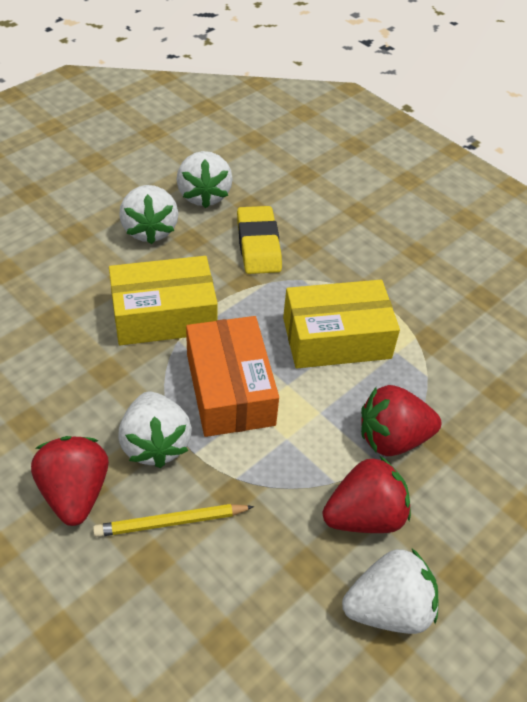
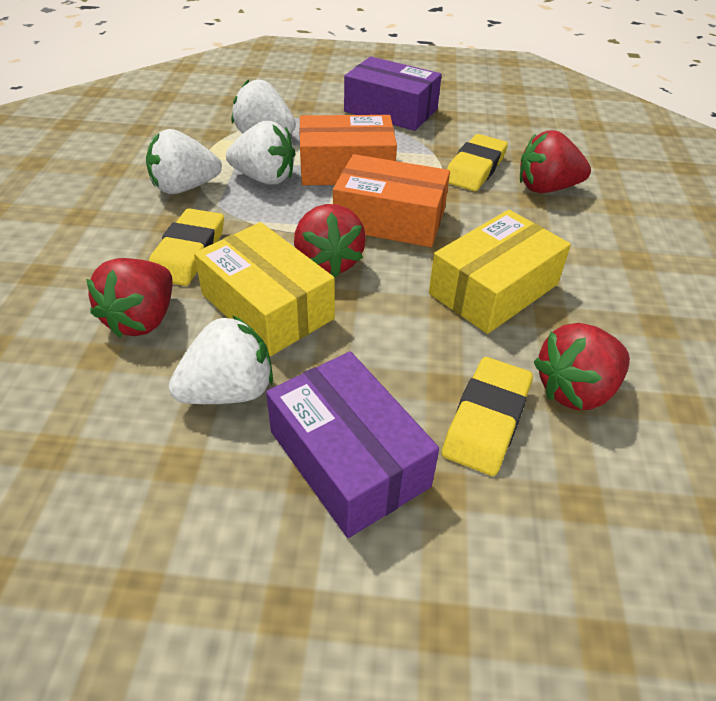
orange box: [186,316,279,437] = 1 -> [299,115,397,185] [333,154,450,247] = 2
purple box: none = 0 -> [266,351,439,538] [344,56,442,131] = 2
red strawberry: [31,436,109,526] [323,456,411,533] [361,385,442,456] = 3 -> [86,258,173,338] [294,204,366,277] [520,130,591,193] [534,323,630,410] = 4
yellow eraser: [237,206,282,274] = 1 -> [149,208,224,286] [442,357,533,476] [447,134,508,191] = 3
yellow pencil: [93,504,254,537] = 1 -> none = 0

